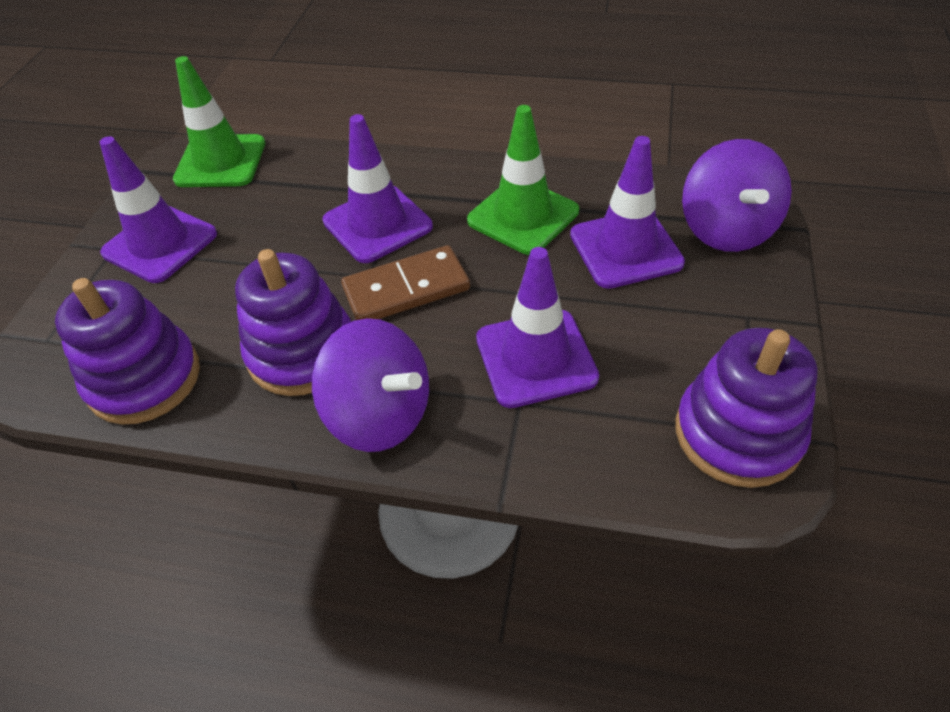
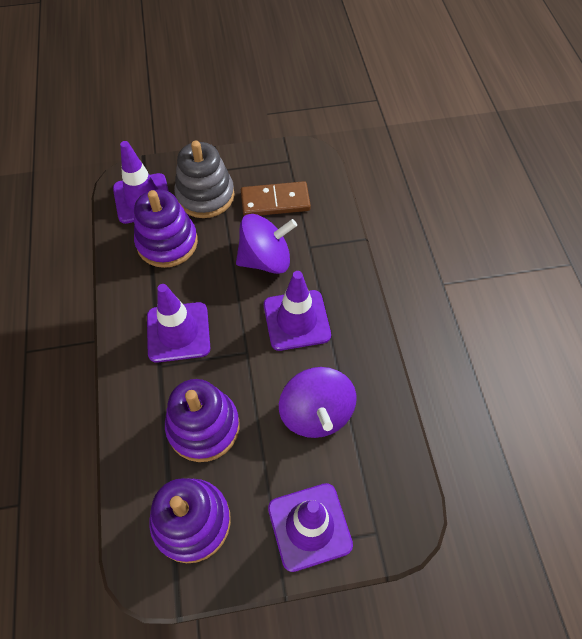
green traffic cone: [173,56,265,187] [467,105,579,255] = 2 -> none = 0
grey stacking toy: none = 0 -> [174,141,235,218] = 1

